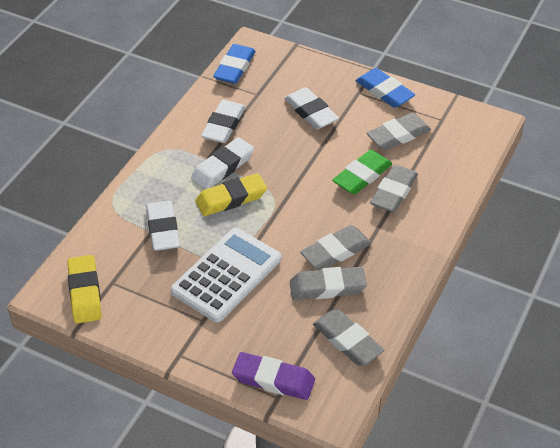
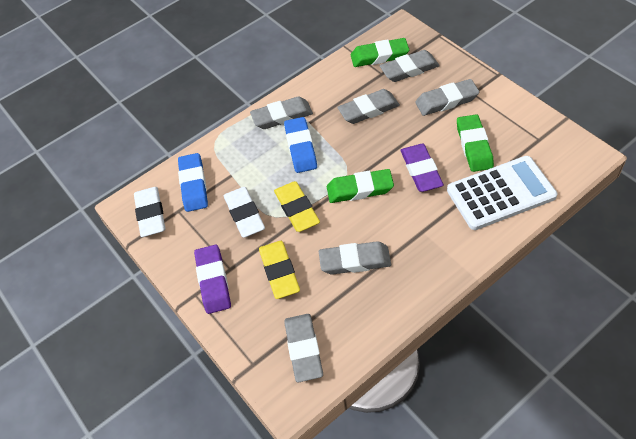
green eraser: [332,150,392,194] = 1 -> [327,169,394,203] [351,38,409,67] [457,114,494,172] = 3
grey eraser: [289,267,367,300] [300,225,372,270] [313,309,384,366] [366,113,431,150] [370,165,418,213] = 5 -> [250,96,313,129] [284,314,323,382] [319,241,391,275] [337,89,400,124] [380,50,440,82] [415,79,479,116] = 6
purple eraser: [232,352,315,400] = 1 -> [194,245,231,314] [400,144,444,192] = 2
white eraser: [146,201,180,251] [191,137,254,189] [201,100,246,143] [284,87,339,129] = 4 -> [134,187,165,237] [224,187,265,238] = 2

